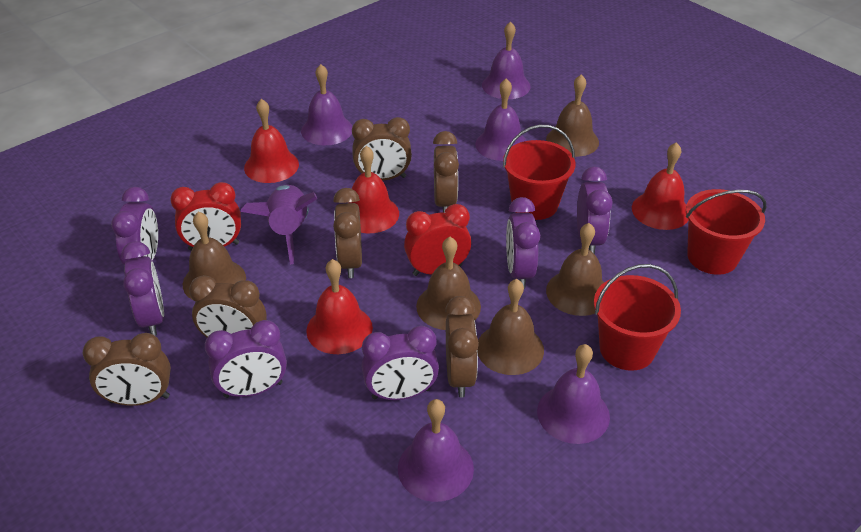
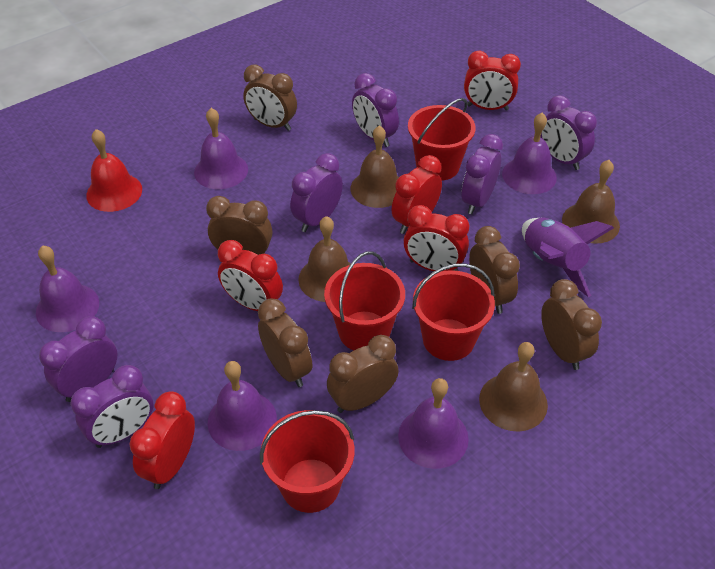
brown bell: [183,211,246,301] [416,237,481,330] [477,279,544,375] [546,74,599,157] [546,223,604,316] = 5 -> [298,216,351,302] [351,125,399,208] [479,342,548,432] [562,160,620,244] = 4
red bell: [244,99,299,183] [306,259,373,354] [349,146,399,233] [632,142,688,230] = 4 -> [86,129,142,212] = 1
red bucket: [503,125,575,220] [594,264,681,371] [686,189,766,275] = 3 -> [260,410,354,513] [324,251,405,351] [408,98,475,181] [412,263,495,361] = 4
red clock: [170,182,241,250] [404,204,471,276] = 2 -> [130,391,195,489] [218,240,283,311] [392,155,442,234] [404,205,469,271] [464,51,521,111] = 5

